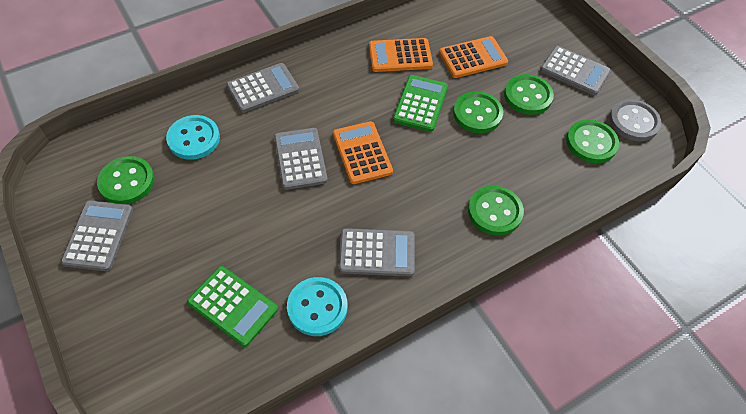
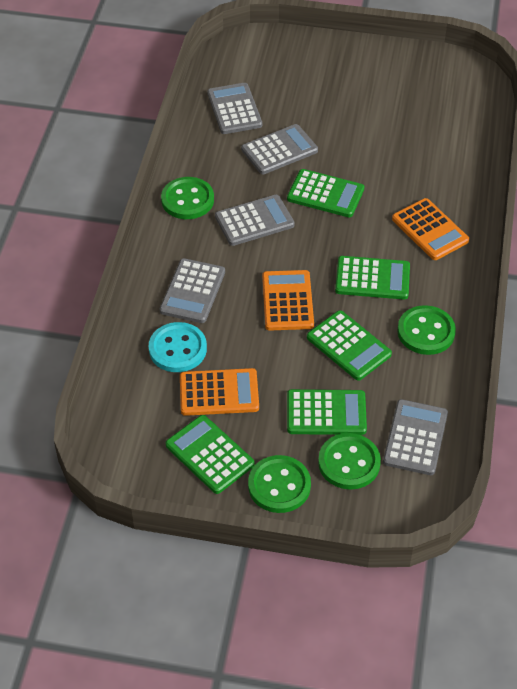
green button: [97,156,155,204] [453,91,503,133] [468,186,524,236] [504,74,554,115] [566,119,619,163] = 5 -> [161,177,214,219] [248,455,311,513] [318,433,381,490] [397,305,456,355] = 4
green calculator: [187,266,278,347] [393,75,448,132] = 2 -> [165,415,255,494] [287,169,364,217] [287,389,367,435] [307,310,392,381] [335,256,410,300] = 5
grey button: [609,99,661,141] = 1 -> none = 0
turquoise button: [166,115,220,160] [287,277,347,336] = 2 -> [149,322,207,372] = 1

